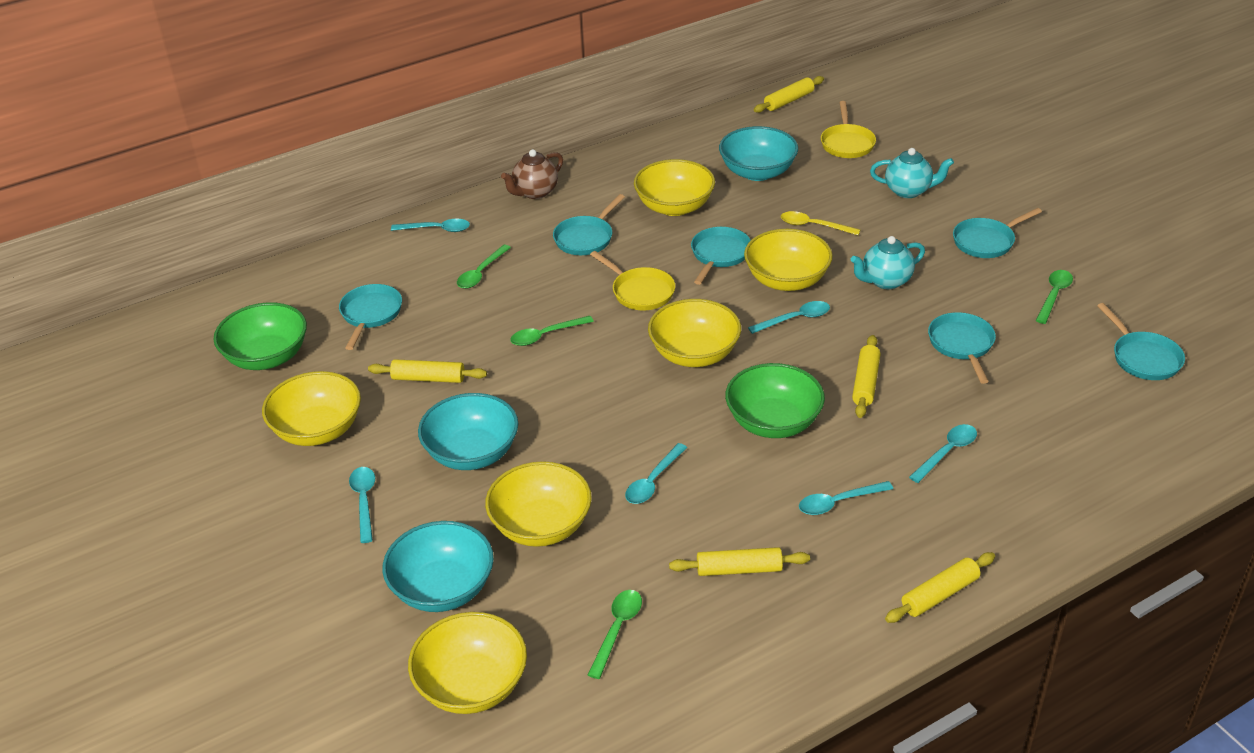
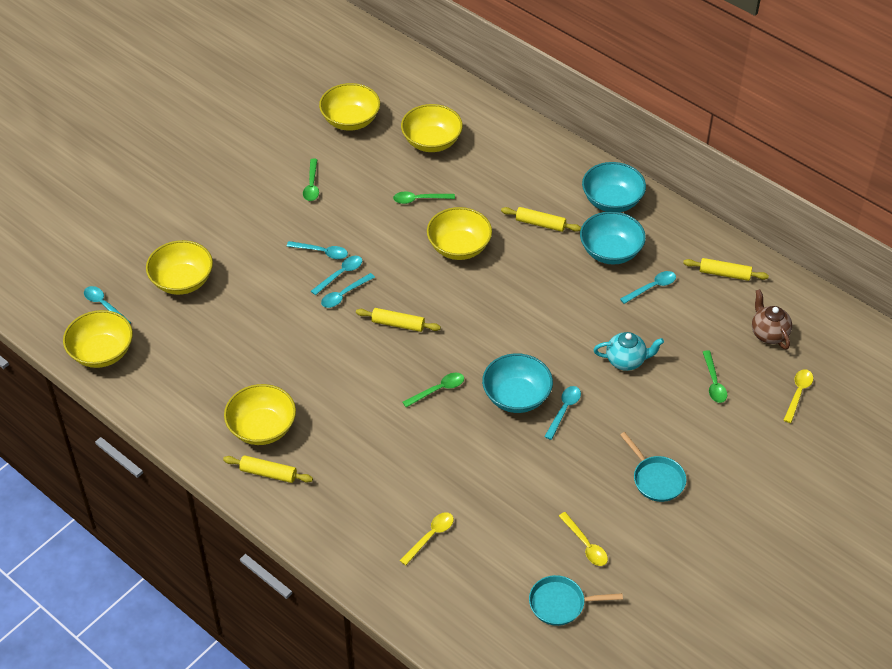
green bowl: [213,302,307,370] [725,363,825,438] = 2 -> none = 0
turquoise pan: [339,284,402,350] [553,194,625,255] [691,227,751,285] [928,312,996,384] [953,208,1042,258] [1097,303,1185,380] = 6 -> [529,575,623,626] [620,432,687,502] = 2
turquoise teapot: [851,236,925,289] [870,148,954,198] = 2 -> [593,332,664,371] = 1
yellow pan: [590,251,675,310] [821,101,876,158] = 2 -> none = 0
yellow rolling pin: [368,359,487,383] [669,547,810,576] [754,76,824,113] [852,335,881,418] [885,552,995,623] = 5 -> [223,455,313,483] [356,308,441,332] [501,207,581,232] [683,258,769,281] = 4
yellow spoon: [781,211,860,235] = 1 -> [399,512,454,565] [559,512,608,566] [784,369,813,423] = 3

